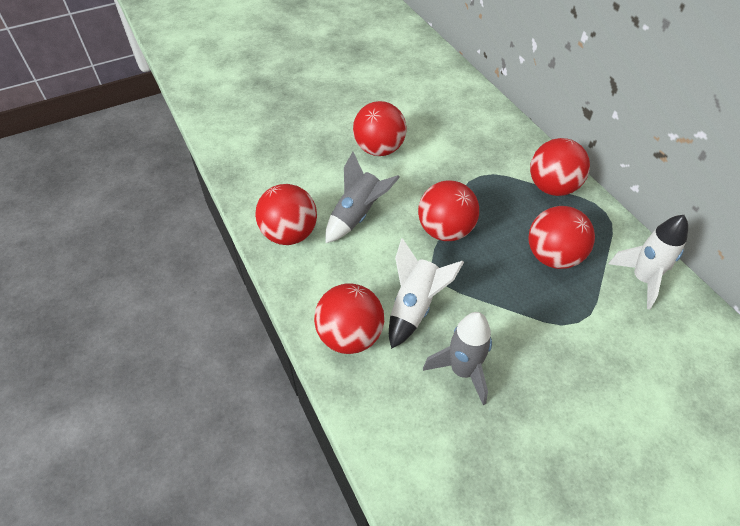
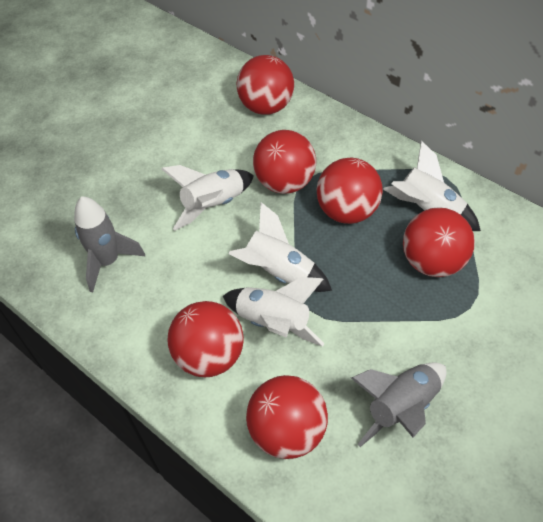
white rocket: [389,238,464,349] [608,215,688,309] = 2 -> [162,165,254,231] [223,277,324,346] [229,202,332,292] [383,141,481,231] = 4

